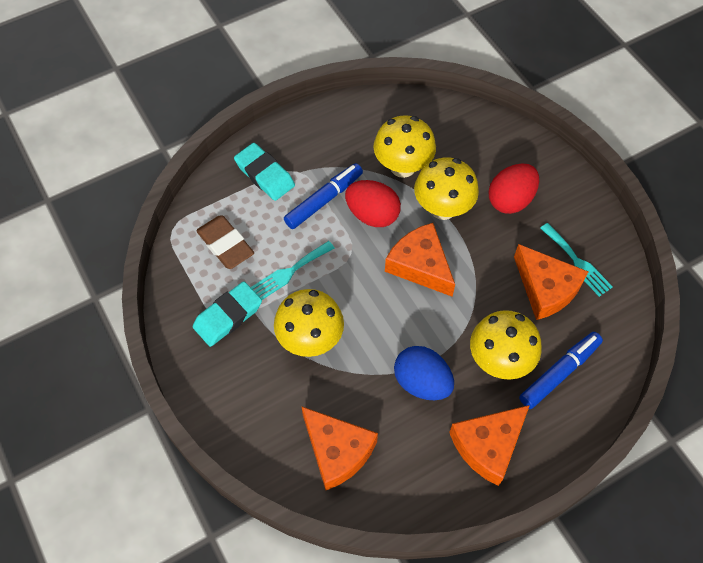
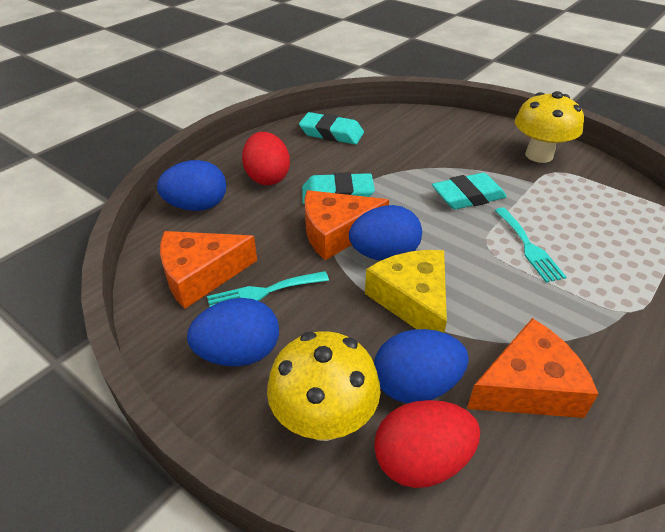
blue egg: [394,346,454,400] = 1 -> [157,160,226,211] [187,298,279,366] [349,205,422,261] [374,329,469,403] = 4
blue marker: [284,163,363,229] [519,332,603,409] = 2 -> none = 0
brown eraser: [196,216,254,269] = 1 -> none = 0
orange cheese: [301,406,378,490] [385,223,455,297] [449,405,530,486] [514,244,589,320] = 4 -> [160,231,257,309] [304,190,389,260] [467,318,598,418] = 3
turquoise eraser: [193,281,262,347] [234,143,295,201] = 2 -> [299,112,364,144] [302,172,375,204] [432,173,507,210] = 3
yellow cheese: none = 0 -> [365,250,447,333] = 1
yellow mushroom: [274,289,344,357] [373,115,436,178] [414,157,479,220] [470,310,541,380] = 4 -> [267,331,381,441] [515,91,584,163] = 2

